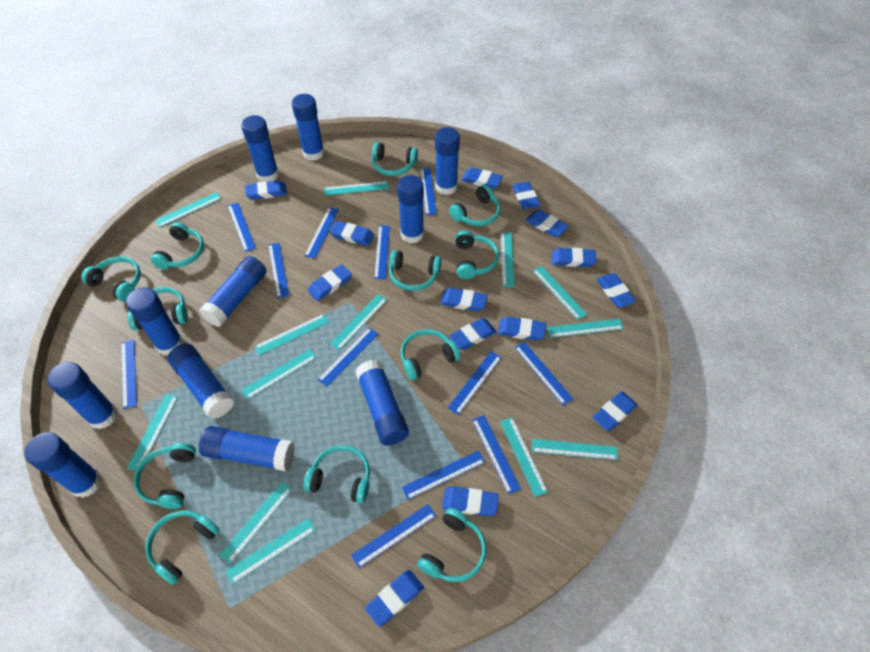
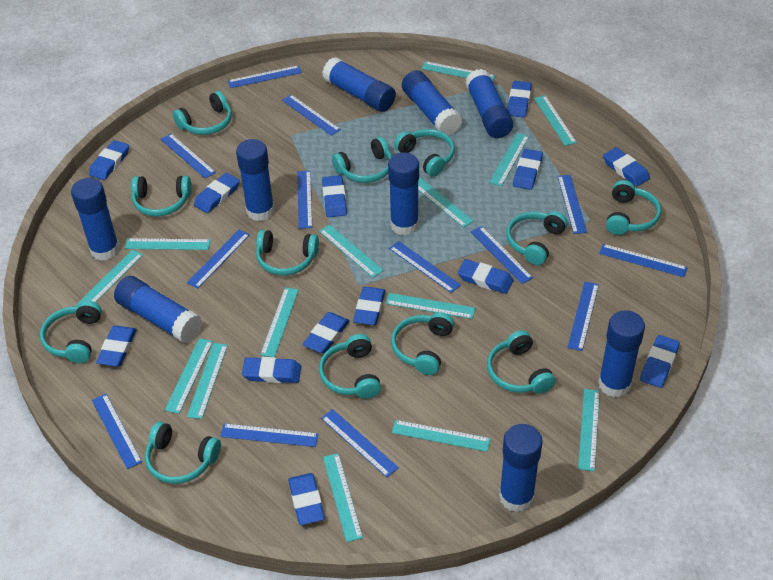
blue eraser: [245,180,287,200] [308,264,352,301] [330,221,374,246] [365,570,424,627] [440,288,487,311] [442,486,499,517] [449,318,496,350] [461,167,503,189] [498,317,546,341] [512,182,540,209] [525,210,569,237] [552,248,596,267] [593,392,638,431] [596,273,636,307] = 14 -> [89,140,129,180] [96,326,137,366] [194,173,240,213] [242,357,301,383] [288,473,325,525] [303,312,350,353] [322,175,347,217] [353,286,386,325] [458,259,514,294] [507,81,532,118] [513,149,543,190] [603,147,650,187] [640,335,680,388] = 13
blue glue stick: [24,432,102,498] [47,362,118,429] [126,287,183,355] [168,343,234,419] [199,256,267,327] [199,426,295,471] [241,115,279,182] [292,94,324,161] [355,360,409,446] [397,175,424,244] [435,127,460,195] = 11 -> [71,178,120,261] [114,276,202,343] [236,139,274,221] [322,57,396,112] [388,152,419,235] [402,70,462,135] [465,69,513,138] [499,424,543,512] [598,310,645,397] = 9
blue ruler: [121,340,137,409] [228,203,256,252] [268,243,289,298] [305,207,339,258] [318,328,378,387] [351,504,436,568] [374,226,390,279] [402,451,485,500] [420,168,437,215] [448,351,502,415] [472,415,521,494] [514,342,573,405] = 12 -> [92,394,142,469] [161,133,216,179] [187,229,250,289] [220,423,319,447] [228,65,302,88] [282,95,341,136] [297,171,312,229] [321,409,399,477] [389,241,461,293] [471,226,533,284] [557,175,587,234] [567,282,599,351] [599,244,688,277] = 13
turquoise ruler: [127,394,178,471] [155,192,221,227] [219,482,292,564] [226,518,316,584] [241,349,317,399] [254,314,329,356] [324,181,389,196] [330,294,387,350] [500,417,548,497] [501,232,514,287] [532,439,618,460] [533,266,587,320] [547,319,624,338] = 13 -> [76,249,143,306] [125,238,210,250] [165,338,213,414] [187,343,228,419] [260,287,299,357] [319,224,384,278] [323,453,363,542] [385,293,475,319] [392,420,491,452] [418,177,474,228] [422,61,496,81] [489,133,529,186] [534,95,577,146] [578,389,600,471] = 14

